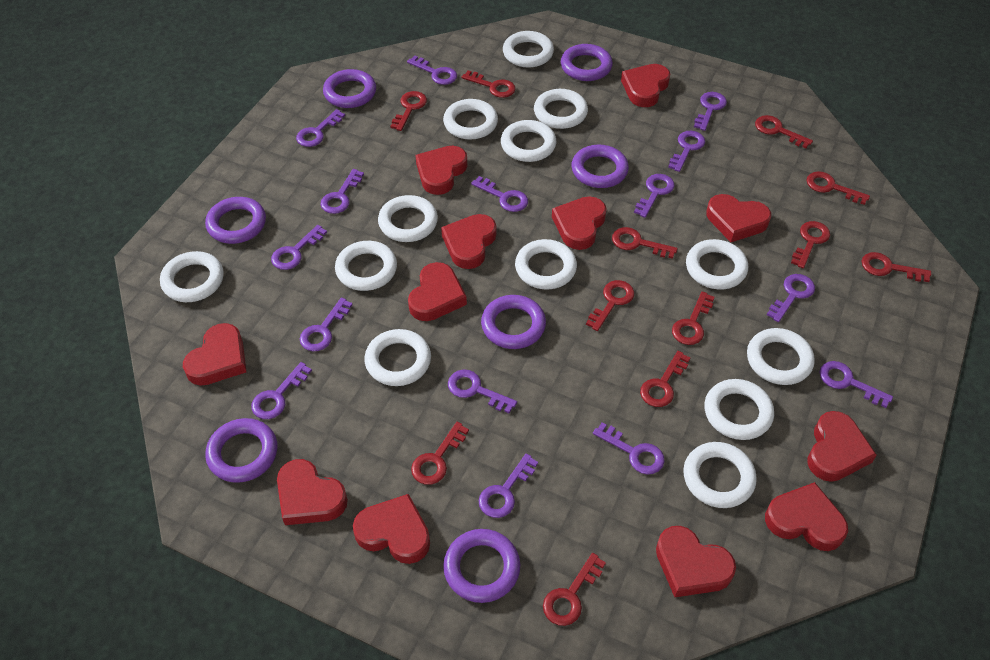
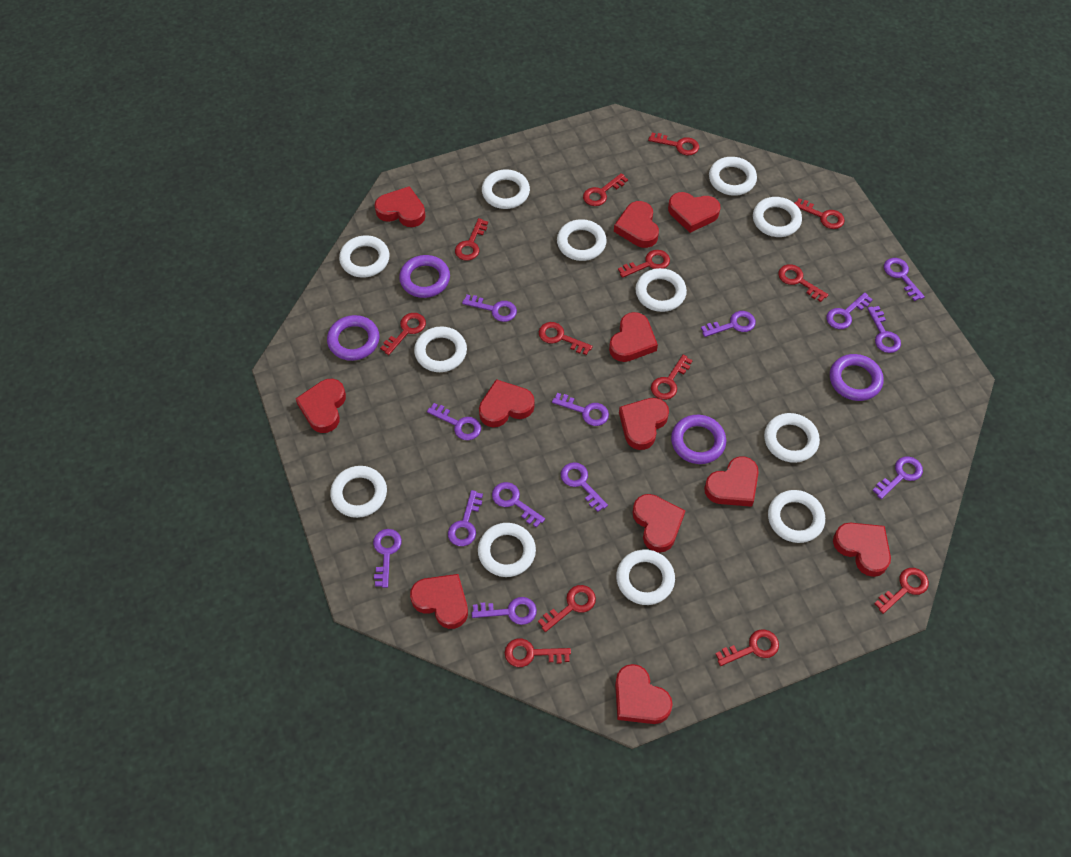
purple key: [251,362,312,419] [271,225,327,270] [296,109,345,147] [300,298,353,351] [320,169,364,214] [407,56,457,85] [448,369,517,413] [471,176,528,212] [478,454,538,518] [593,423,665,475] [634,174,674,218] [668,131,705,172] [694,92,727,131] [767,274,815,322] [819,361,893,408] = 15 -> [373,529,402,588] [427,403,481,440] [448,490,483,546] [462,295,517,322] [472,597,537,625] [492,482,545,528] [552,393,609,426] [561,462,608,512] [701,311,756,337] [826,292,873,329] [867,306,901,353] [872,456,923,499] [884,258,925,301] = 13
purple ring: [205,197,266,244] [205,418,277,483] [323,69,376,108] [443,529,520,603] [481,295,546,349] [561,44,613,81] [572,145,629,188] = 7 -> [327,315,380,361] [399,255,450,298] [671,415,726,464] [830,354,884,401] = 4
red key: [390,91,427,131] [411,422,469,485] [462,70,515,98] [543,553,606,626] [586,280,634,331] [612,227,678,259] [640,351,690,407] [672,291,715,345] [755,115,813,148] [791,221,830,269] [806,171,870,205] [862,252,931,282] = 12 -> [380,313,426,355] [455,218,488,261] [505,638,571,667] [538,585,596,632] [539,322,593,355] [583,173,628,206] [618,250,670,278] [648,133,699,155] [651,355,693,400] [716,629,779,666] [778,264,828,302] [795,198,845,229] [874,568,929,614] = 13
white ring: [160,251,224,302] [335,241,397,291] [364,329,431,386] [378,195,438,242] [443,99,498,140] [501,120,556,162] [503,31,554,68] [515,239,577,289] [534,89,588,129] [683,442,757,508] [686,239,748,289] [704,379,774,440] [747,328,815,385] = 13 -> [330,466,387,518] [339,235,390,278] [414,326,467,372] [478,523,536,577] [482,169,530,209] [557,219,607,261] [616,549,675,605] [635,268,687,312] [709,157,757,196] [753,197,802,237] [764,413,820,463] [768,490,825,543] = 12

